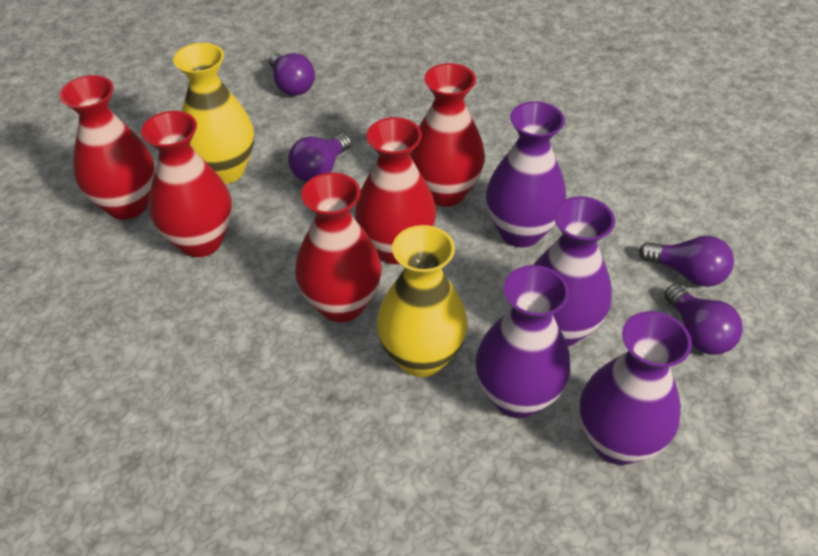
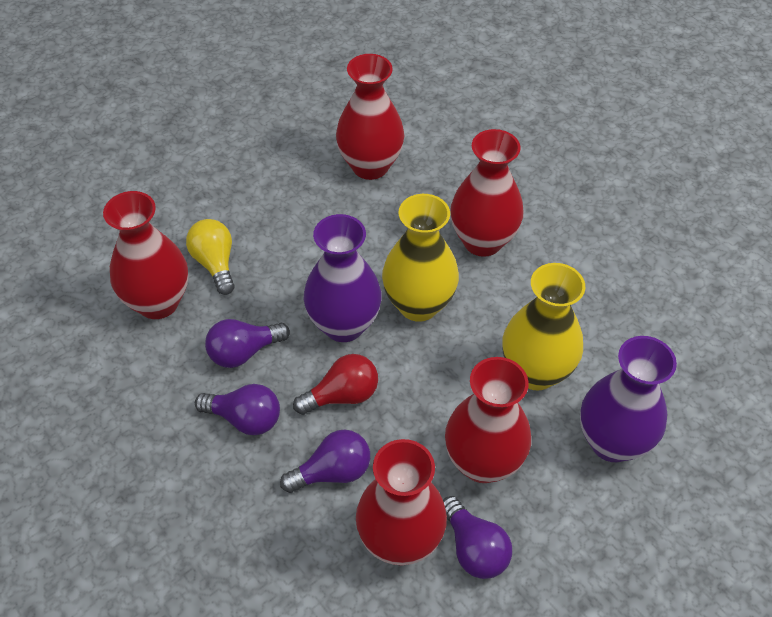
purple vase: [475,265,570,418] [486,101,566,247] [533,196,615,347] [579,311,692,465] = 4 -> [304,214,382,342] [580,336,677,462] = 2
red light bulb: none = 0 -> [293,354,378,415] = 1
yellow light bulb: none = 0 -> [186,219,235,295] = 1

